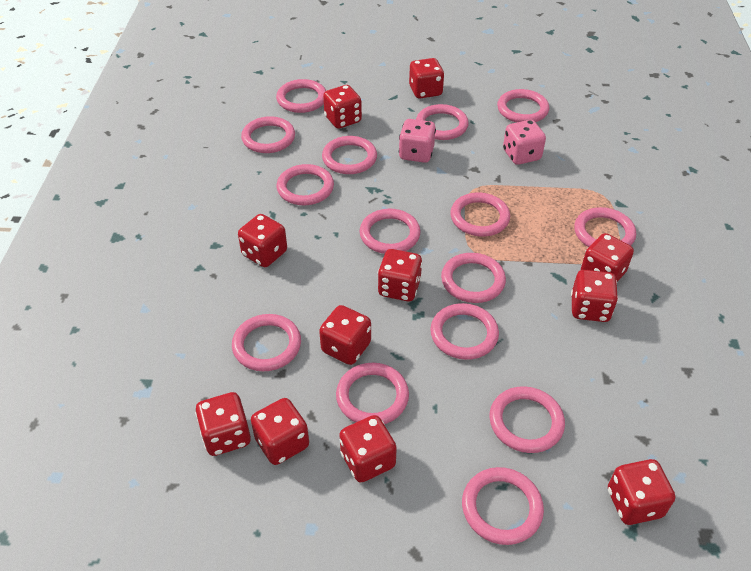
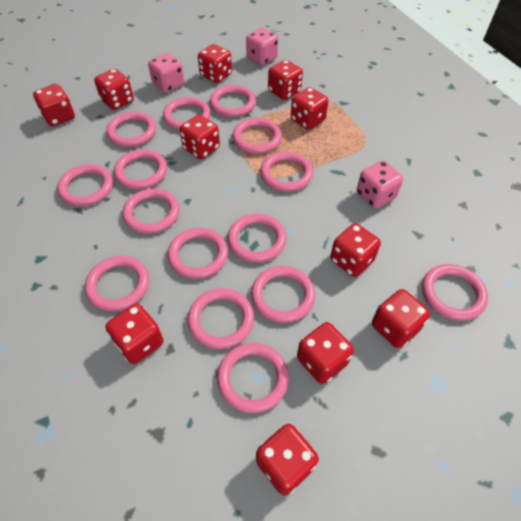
pink dice: [399,119,436,163] [503,120,546,165] = 2 -> [148,53,185,93] [246,28,278,65] [357,161,403,209] = 3

